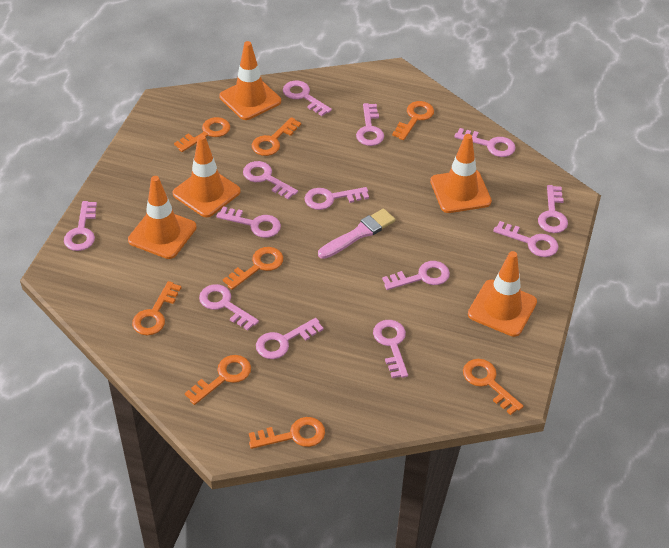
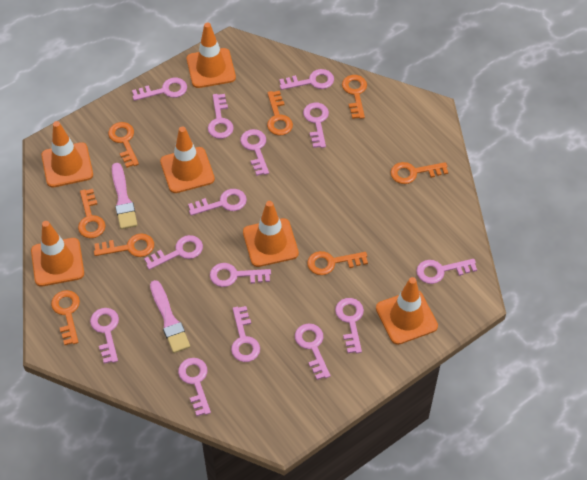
orange traffic cone: [128,176,197,259] [173,135,241,217] [219,41,281,120] [430,134,492,213] [468,251,537,337] = 5 -> [31,221,84,286] [41,121,93,188] [160,126,215,193] [187,23,236,88] [243,201,299,267] [376,277,438,345] = 6
pink brush: [318,208,395,259] = 1 -> [112,163,137,229] [150,280,190,353] = 2
pink key: [64,201,97,251] [199,284,259,331] [216,207,281,238] [243,161,298,199] [256,318,324,359] [283,81,332,116] [305,187,369,210] [356,103,384,146] [373,320,408,378] [382,261,450,290] [454,128,516,157] [493,221,559,257] [538,185,568,233] = 13 -> [90,308,119,364] [132,78,187,101] [144,235,203,270] [178,358,211,416] [188,189,247,216] [208,94,234,139] [210,263,271,287] [231,306,260,362] [240,129,269,176] [279,69,334,90] [295,323,330,380] [303,103,329,148] [335,298,364,353] [416,259,477,284] = 14

